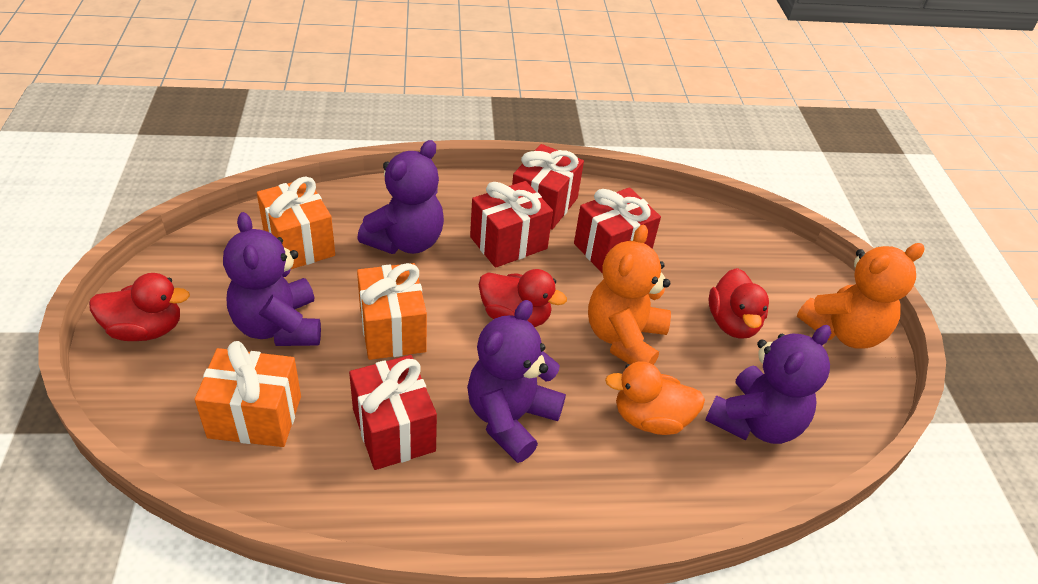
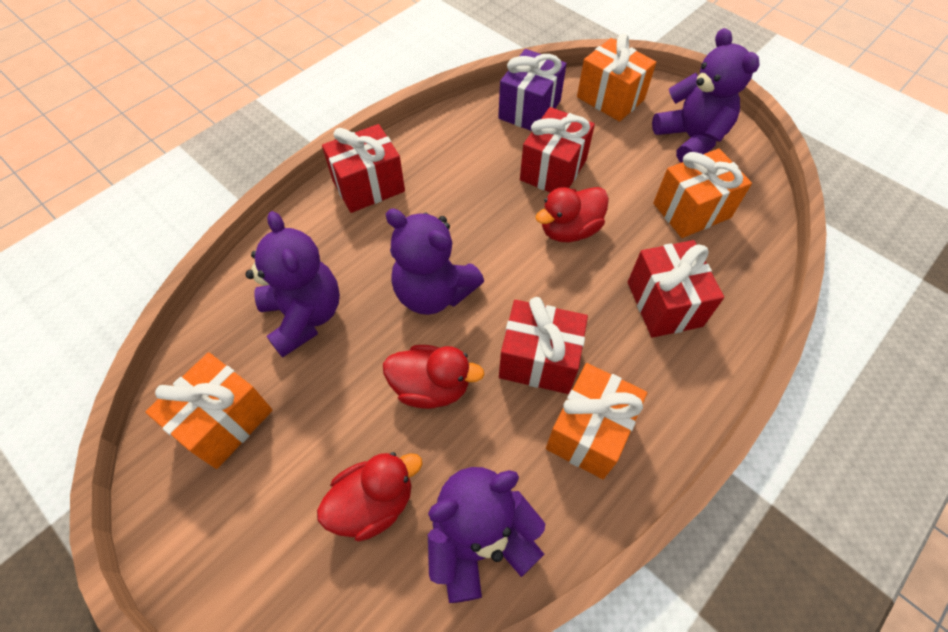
orange duck: [605,361,705,435] = 1 -> none = 0
orange gift: [194,341,301,447] [257,177,335,269] [357,263,427,360] = 3 -> [145,352,273,469] [546,363,647,479] [577,34,656,122] [653,148,752,238] = 4
orange teddy bear: [588,225,671,365] [797,243,924,349] = 2 -> none = 0
purple gift: none = 0 -> [498,49,567,131] = 1

